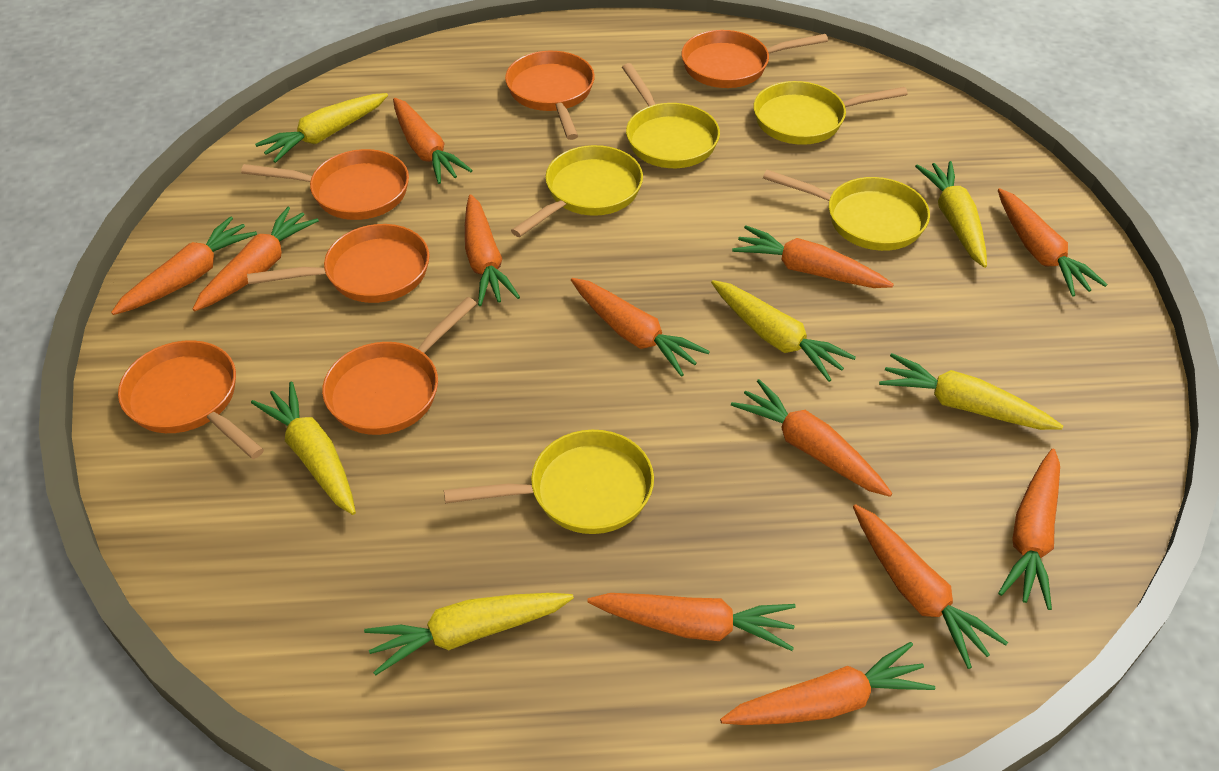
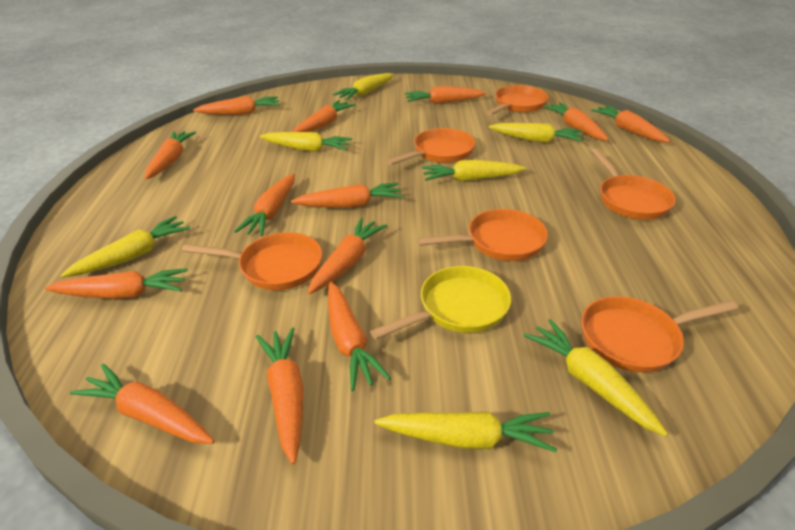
orange carrot: [111,216,257,315] [192,207,319,311] [393,98,473,184] [465,195,520,306] [571,278,710,377] [587,593,796,651] [720,642,935,725] [731,379,892,497] [732,225,894,288] [853,504,1008,669] [998,188,1107,297] [998,449,1060,610] = 12 -> [45,268,188,299] [70,364,214,444] [145,131,196,179] [193,96,280,115] [234,173,295,236] [256,327,304,465] [291,182,403,208] [293,100,356,132] [307,218,387,294] [328,282,391,391] [405,86,486,104] [543,102,609,141] [591,105,670,142] = 13
yellow carrot: [251,381,356,515] [255,93,388,163] [364,593,574,676] [711,280,856,382] [879,353,1063,430] [915,161,987,268] = 6 -> [60,216,190,278] [259,132,352,152] [333,73,394,100] [374,411,557,452] [422,160,526,181] [489,123,583,143] [524,319,668,437] = 7
yellow pan: [444,430,654,534] [511,145,643,237] [622,63,720,168] [753,81,908,145] [763,170,930,251] = 5 -> [370,266,511,340] = 1

